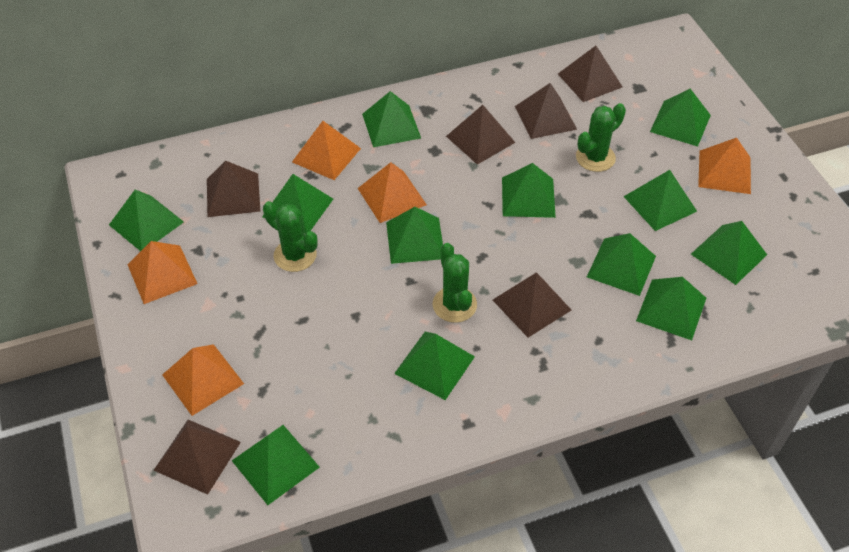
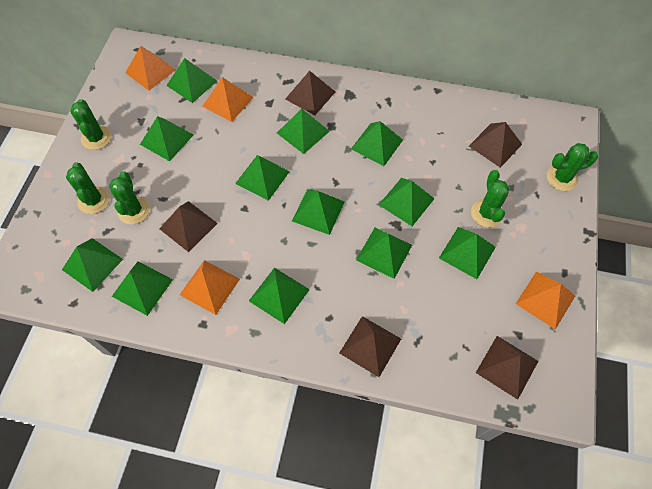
brown pyramid: [154,420,241,495] [207,161,260,217] [446,105,516,165] [493,272,571,338] [515,83,577,139] [558,46,622,102] = 6 -> [159,201,218,252] [285,71,335,115] [339,316,401,377] [469,122,522,168] [476,336,538,400] = 5
green cactus: [263,201,318,272] [433,243,477,323] [576,103,626,172] = 3 -> [66,162,110,214] [70,99,111,150] [109,172,150,224] [471,170,509,227] [547,143,598,191] = 5
orange pyramid: [128,241,198,304] [162,344,244,416] [292,121,361,180] [358,162,427,223] [698,137,751,194] = 5 -> [125,46,175,90] [180,260,240,315] [203,77,254,122] [516,272,575,329] = 4

